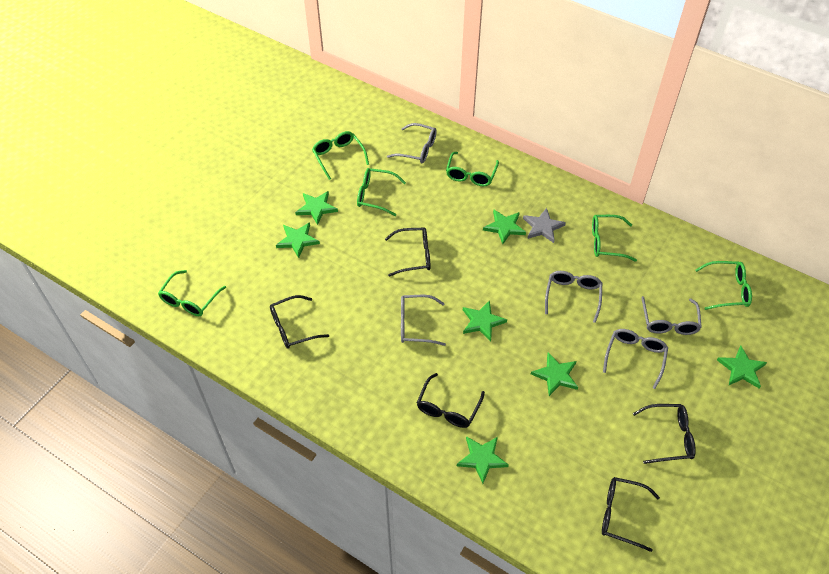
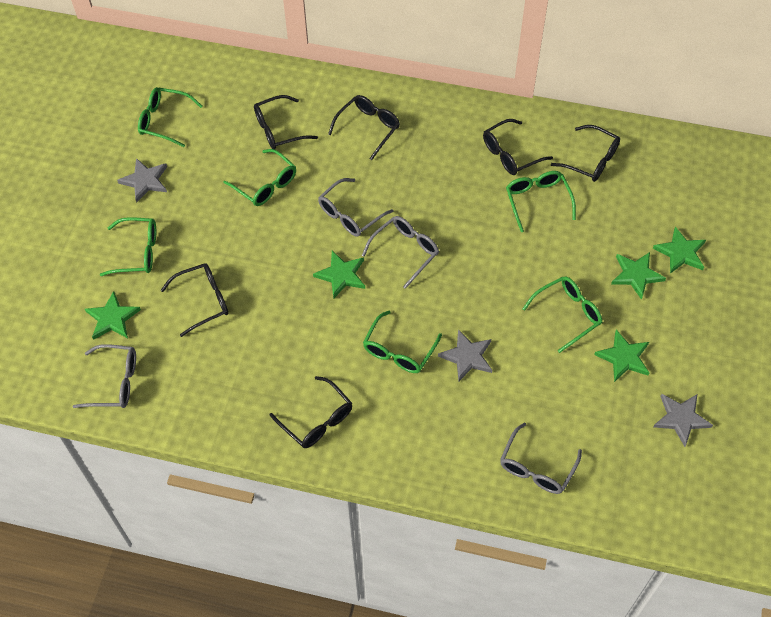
black glasses: [270,295,329,349] [385,227,431,277] [417,373,485,428] [602,477,660,552] [633,404,696,464] = 5 -> [161,263,228,337] [254,95,318,150] [270,376,352,448] [328,95,400,160] [483,119,553,175] [551,125,620,182] = 6
green star: [276,222,320,258] [295,191,338,225] [457,436,509,484] [463,300,507,341] [483,210,526,244] [531,352,578,396] [717,346,767,389] = 7 -> [85,291,141,340] [313,251,365,298] [594,330,649,382] [611,252,666,300] [653,227,706,274] = 5
grey glasses: [387,123,437,163] [401,295,446,346] [545,271,602,323] [603,329,668,389] [641,296,702,335] = 5 -> [73,344,136,408] [318,178,393,237] [362,216,439,289] [500,423,582,494] = 4
grey star: [523,208,566,243] = 1 -> [117,158,167,203] [438,329,492,381] [653,394,713,447] = 3

